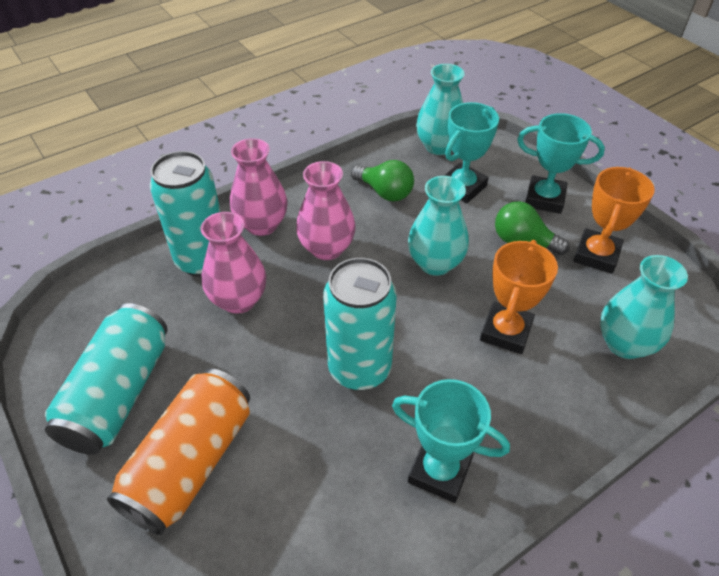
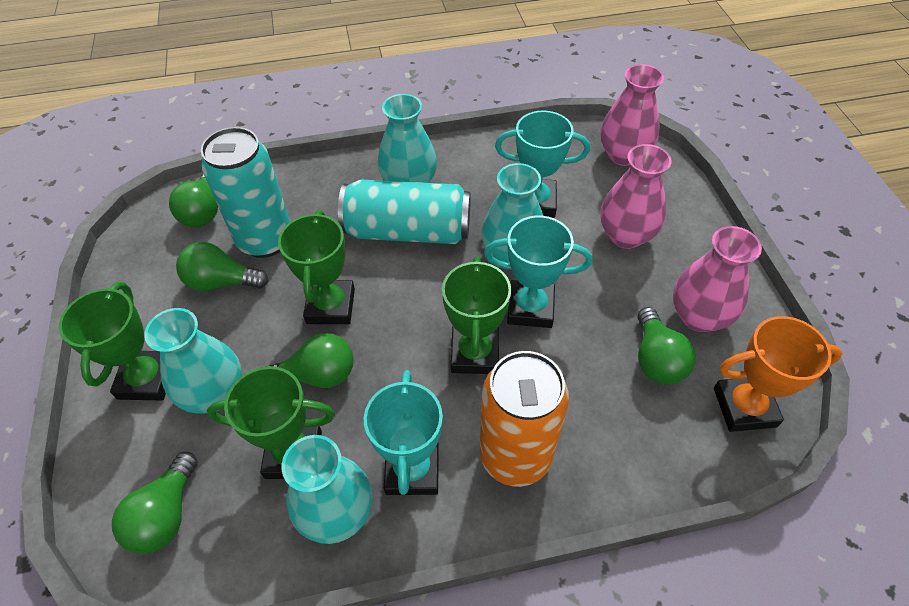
green light bulb: [351,160,414,201] [495,201,570,255] = 2 -> [112,452,198,554] [169,173,218,227] [176,242,268,291] [265,333,353,388] [637,307,696,385] = 5
green trophy: none = 0 -> [59,282,166,400] [207,366,335,479] [278,210,355,324] [442,256,511,374] = 4
orange trophy: [480,240,558,354] [573,167,655,274] = 2 -> [714,316,843,432] = 1
turquoise can: [45,303,167,455] [150,151,221,277] [323,258,396,391] = 3 -> [201,127,290,258] [338,180,471,244] = 2
turquoise vase: [408,176,469,276] [416,64,465,155] [600,255,688,359] = 3 -> [144,308,242,414] [282,435,373,544] [378,94,437,183] [482,163,543,263] = 4

